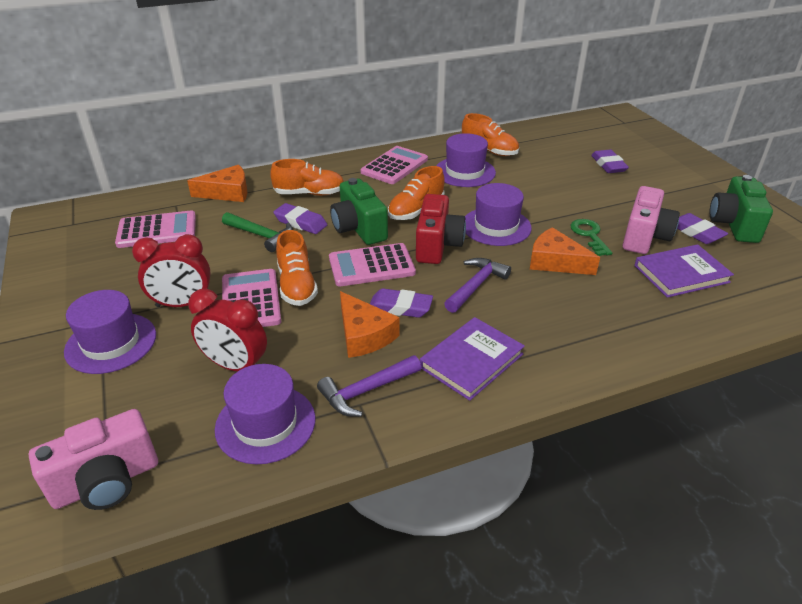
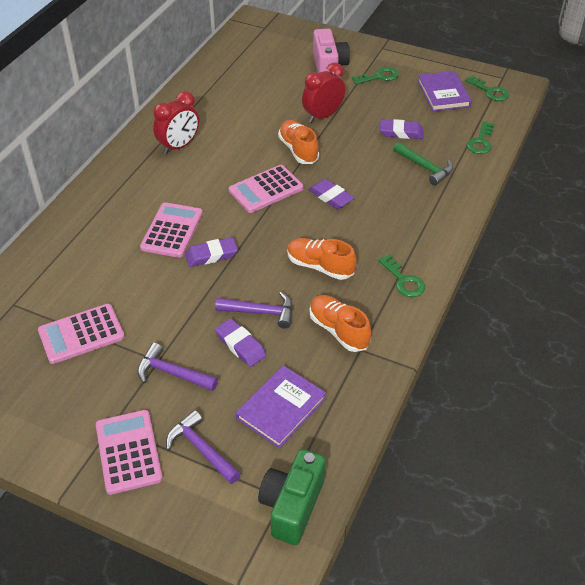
green camera: [330,178,388,245] [710,175,773,243] = 2 -> [258,449,326,545] = 1
green key: [570,219,612,256] = 1 -> [352,67,399,85] [378,254,425,297] [465,75,509,101] [467,121,495,154] = 4
orange cheese: [187,165,247,202] [340,291,400,358] [530,227,600,275] = 3 -> none = 0
orange shoe: [270,159,344,196] [276,230,318,306] [388,166,445,220] [462,113,519,156] = 4 -> [278,120,319,164] [287,238,357,280] [309,295,371,352] = 3
pink camera: [29,409,158,510] [623,186,680,254] = 2 -> [313,29,350,76] = 1
purple hammer: [317,355,421,417] [444,258,511,313] = 2 -> [137,343,218,391] [166,410,241,484] [215,292,293,329] = 3
purple hat: [64,290,156,374] [215,364,315,464] [436,133,496,187] [465,183,532,246] = 4 -> none = 0
red camera: [416,194,466,264] = 1 -> none = 0

